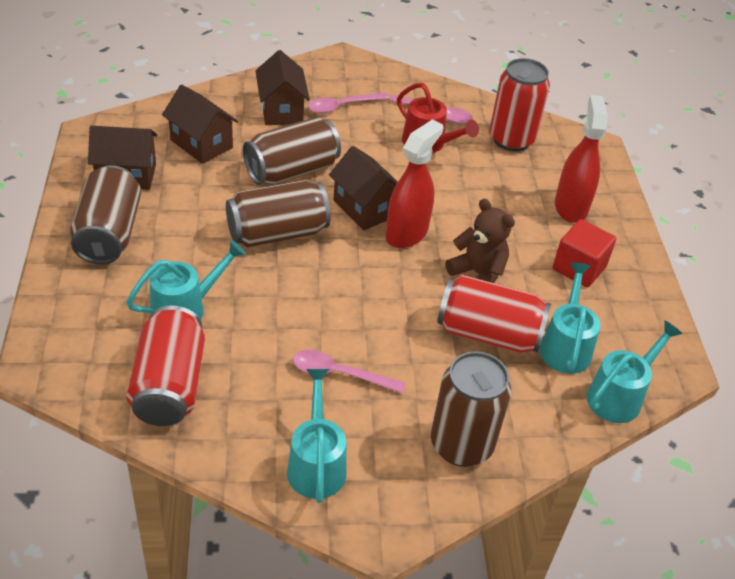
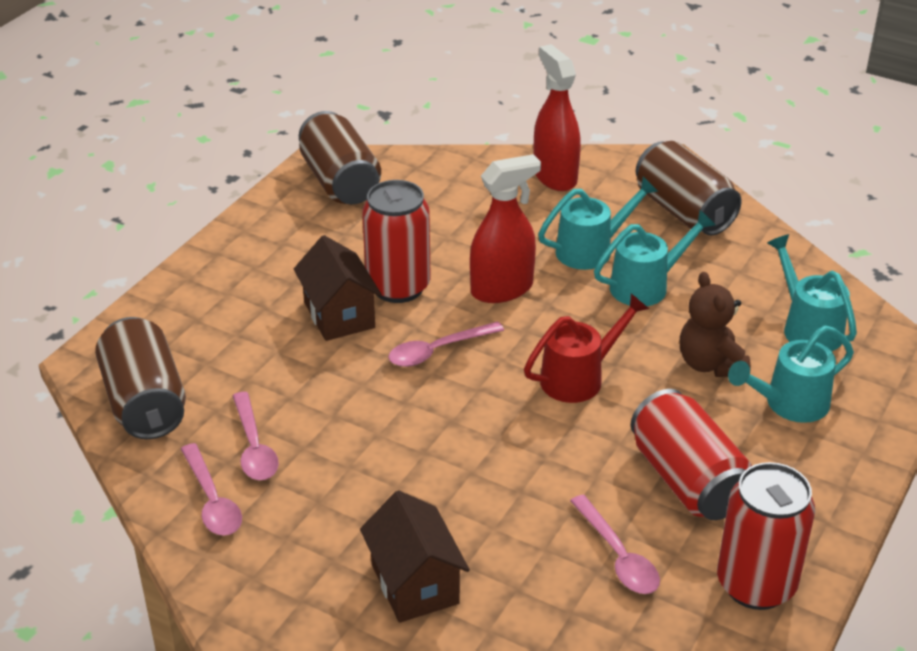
brown can: [70,165,141,264] [226,180,331,247] [243,117,341,185] [431,352,511,467] = 4 -> [95,317,186,439] [299,111,381,204] [636,141,742,235] = 3
brown house: [88,126,158,190] [162,85,238,164] [255,50,310,125] [329,146,398,230] = 4 -> [294,235,382,341] [360,490,470,623] = 2
pink spoon: [293,350,406,393] [308,92,390,113] [390,95,473,124] = 3 -> [181,443,242,536] [233,392,279,480] [388,321,504,367] [570,495,660,594] = 4
red cube: [553,219,616,287] = 1 -> none = 0

